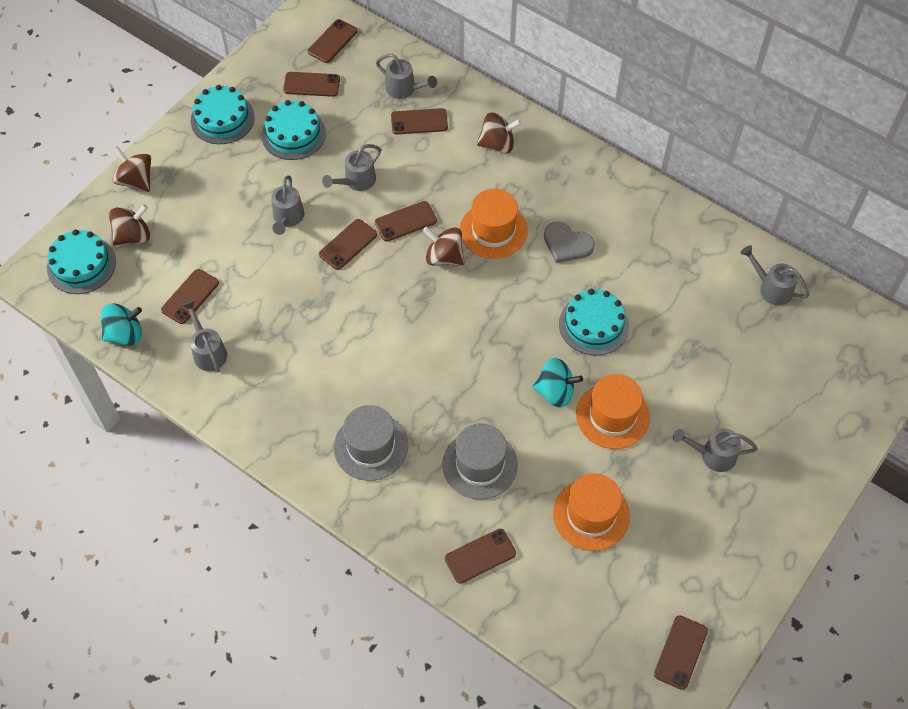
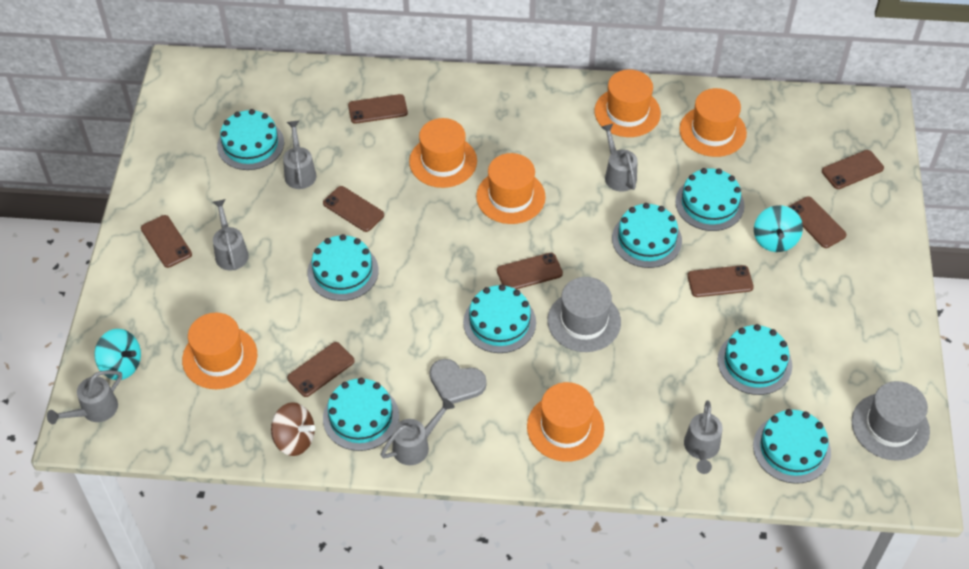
brown spinning top: [109,204,150,245] [112,146,151,192] [423,227,464,266] [477,113,521,154] = 4 -> [271,402,315,456] = 1
orange hat: [460,189,528,259] [553,473,630,551] [576,374,650,449] = 3 -> [182,313,257,389] [409,118,477,188] [476,153,546,224] [527,382,604,462] [594,69,661,137] [679,88,747,157] = 6
turquoise cake: [47,229,116,294] [191,85,255,144] [261,100,326,160] [559,289,629,356] = 4 -> [217,109,284,170] [307,234,379,301] [323,378,399,451] [463,284,536,353] [612,203,682,268] [675,168,745,231] [718,324,792,395] [753,409,831,484] = 8

